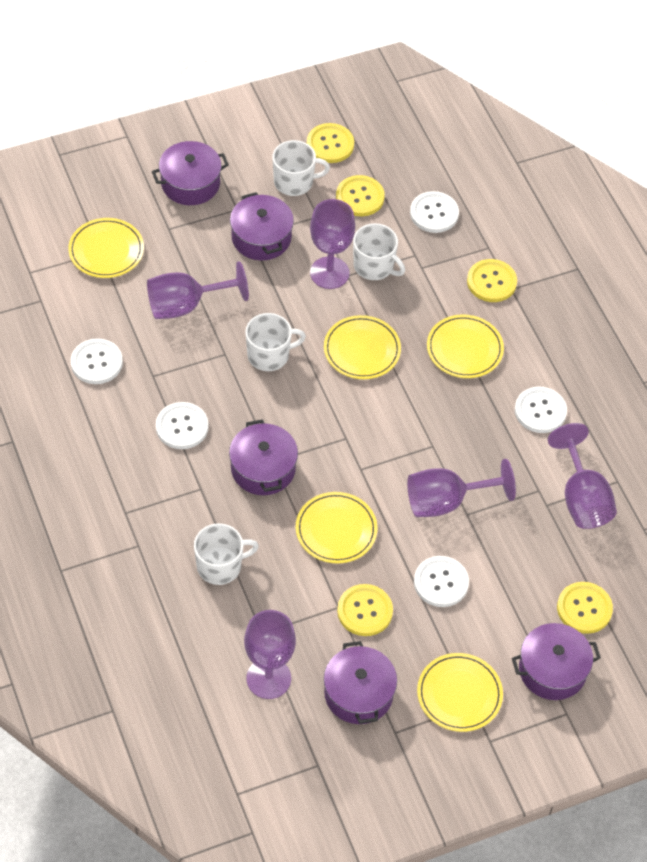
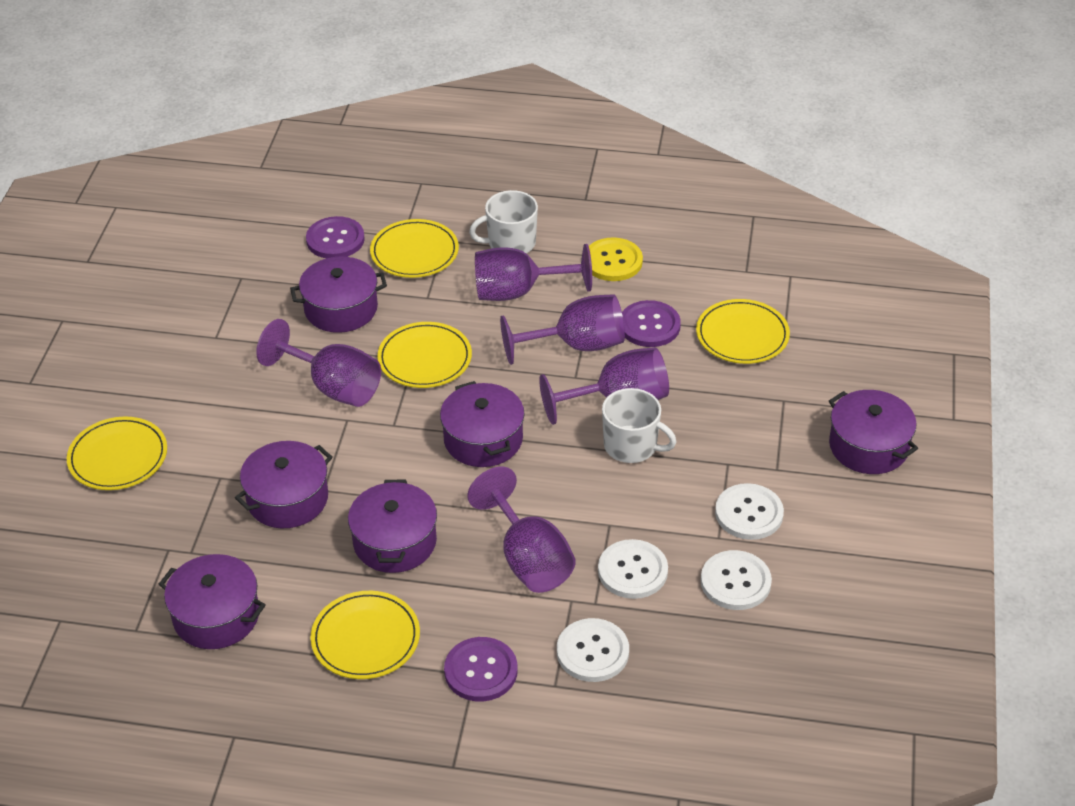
purple button: none = 0 -> [306,216,365,258] [444,637,518,702] [622,300,681,347] = 3
purple pot: [152,141,229,205] [229,419,298,495] [230,192,294,260] [324,641,397,724] [512,623,601,700] = 5 -> [159,554,266,649] [235,441,333,528] [290,257,387,333] [348,480,437,573] [440,381,524,467] [829,390,918,474] = 6
white button: [71,338,123,384] [156,402,209,449] [410,191,459,233] [414,556,469,607] [515,387,567,433] = 5 -> [557,618,629,682] [598,539,668,599] [701,550,772,610] [715,483,784,540] = 4
white mug: [194,523,259,585] [245,313,306,371] [272,140,330,196] [353,223,405,280] = 4 -> [469,190,538,253] [602,388,676,463] = 2
yellow button: [307,123,354,163] [336,175,385,216] [337,584,393,636] [467,259,517,302] [557,582,613,634] = 5 -> [589,237,643,281] = 1

